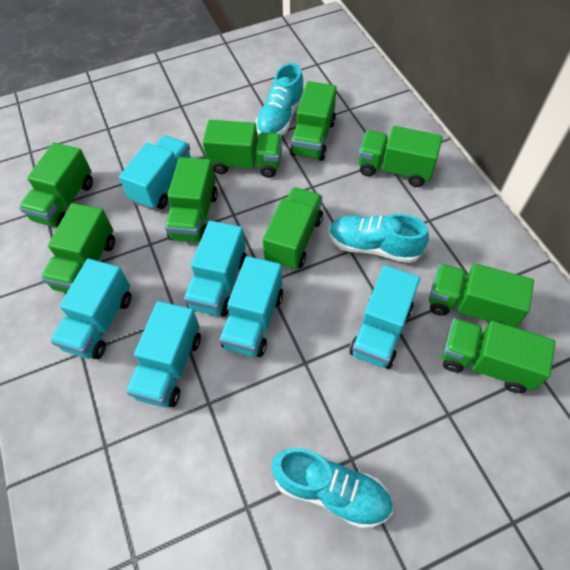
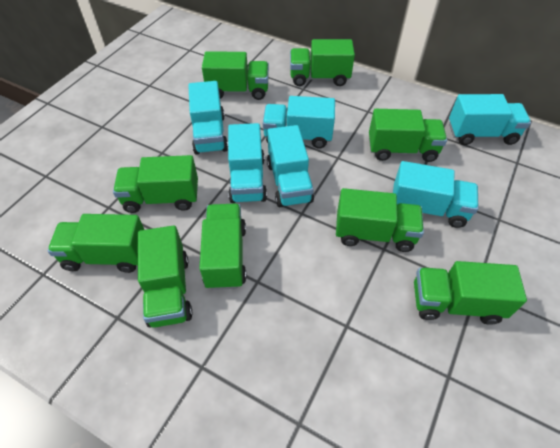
turquoise shoe: [256,63,304,135] [272,448,393,529] [329,214,429,263] = 3 -> none = 0

